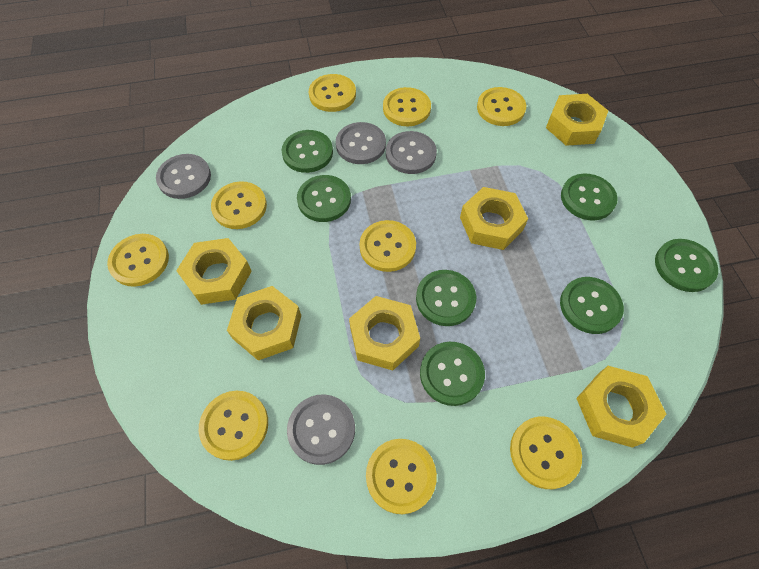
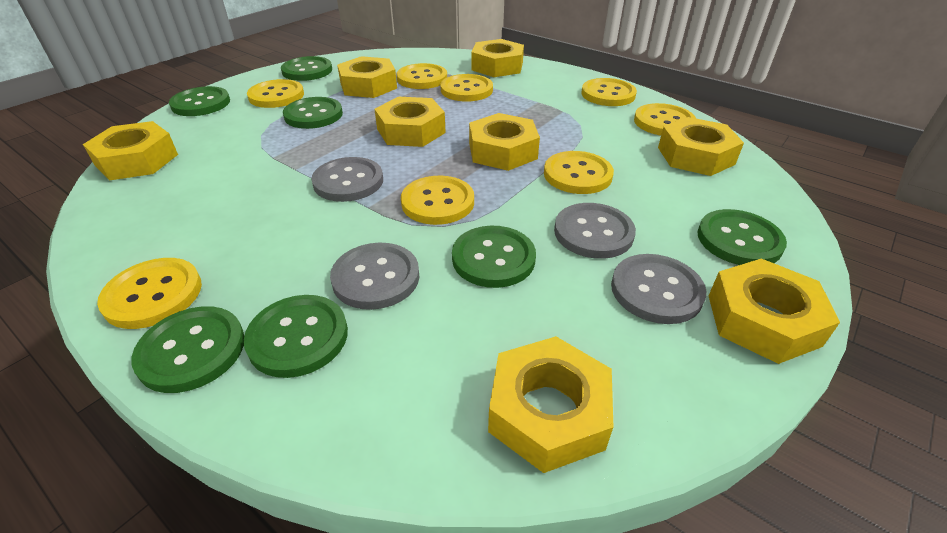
yellow button: [107,234,169,287] [199,391,268,461] [211,181,267,229] [309,74,356,112] [359,220,416,272] [366,439,437,514] [383,87,431,126] [477,87,526,126] [510,417,582,489] = 9 -> [97,258,202,329] [247,79,304,108] [396,63,447,89] [401,176,474,225] [441,74,493,102] [544,151,614,194] [581,78,637,106] [634,103,696,136] = 8
yellow nut: [176,238,252,305] [227,286,301,360] [349,296,420,371] [460,187,528,250] [546,94,608,146] [576,366,667,448] = 6 -> [83,121,178,180] [337,56,397,98] [374,97,446,147] [469,113,540,171] [471,39,524,77] [488,336,613,473] [658,117,744,176] [709,258,840,364] = 8

